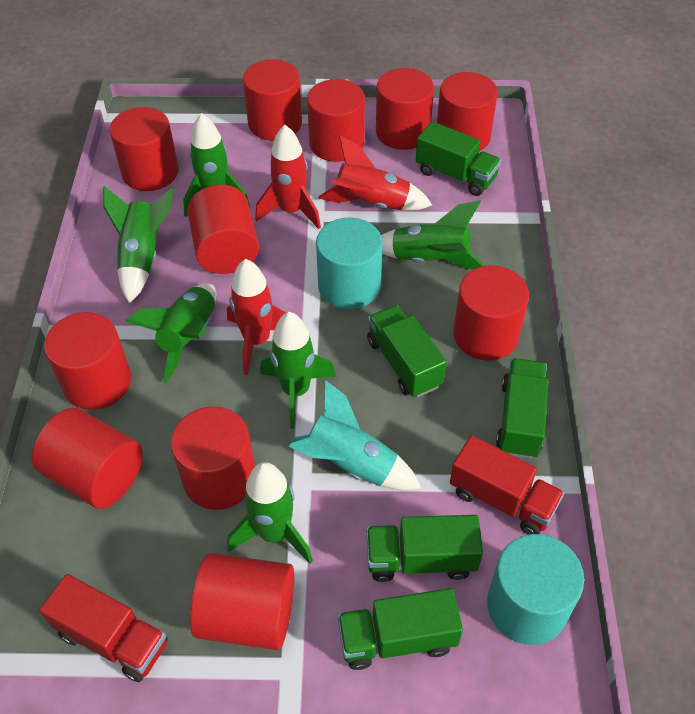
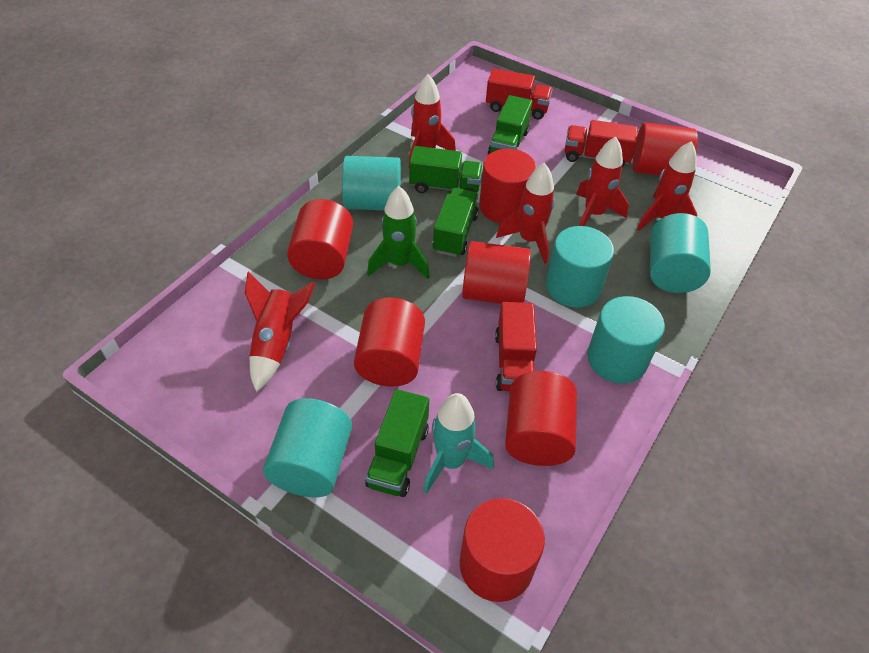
green rocket: [103,186,174,304] [125,283,216,383] [183,113,250,217] [227,462,313,563] [260,312,336,429] [381,200,485,269] = 6 -> [367,186,430,279] = 1
green truck: [338,588,463,670] [367,305,447,398] [367,515,483,582] [416,121,501,196] [496,358,548,459] = 5 -> [365,389,429,497] [409,146,483,193] [433,188,479,257] [488,95,532,155] = 4
red cylinder: [32,408,143,509] [44,312,131,410] [110,107,179,191] [171,406,255,510] [187,185,259,274] [190,553,294,650] [243,60,302,141] [307,79,365,162] [376,68,434,150] [437,72,498,151] [453,265,529,360] = 11 -> [287,199,353,279] [354,297,425,386] [460,498,545,602] [462,241,531,304] [479,149,537,223] [505,371,577,466] [633,123,698,176] = 7
red rocket: [227,259,286,375] [255,125,321,229] [318,136,432,210] = 3 -> [245,271,315,392] [409,74,456,162] [496,163,555,264] [576,137,629,226] [637,141,697,231] = 5
red truck: [39,574,168,682] [450,435,564,535] = 2 -> [486,69,553,119] [495,302,537,391] [565,120,638,167] = 3
turquoise cylinder: [316,217,383,309] [487,534,584,645] = 2 -> [263,398,352,497] [342,156,401,210] [546,226,614,308] [587,296,665,383] [650,213,711,293] = 5

